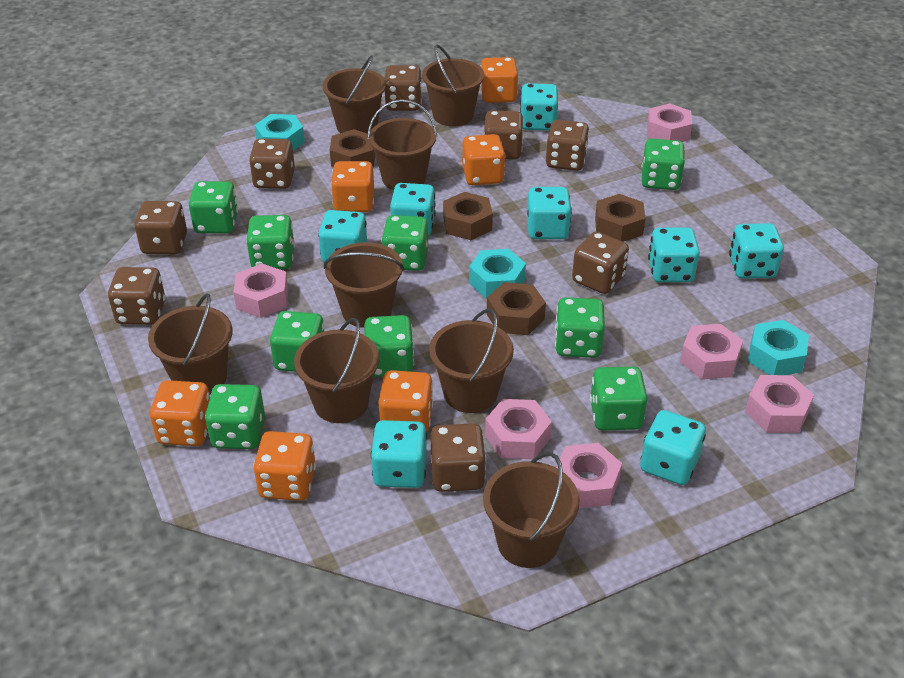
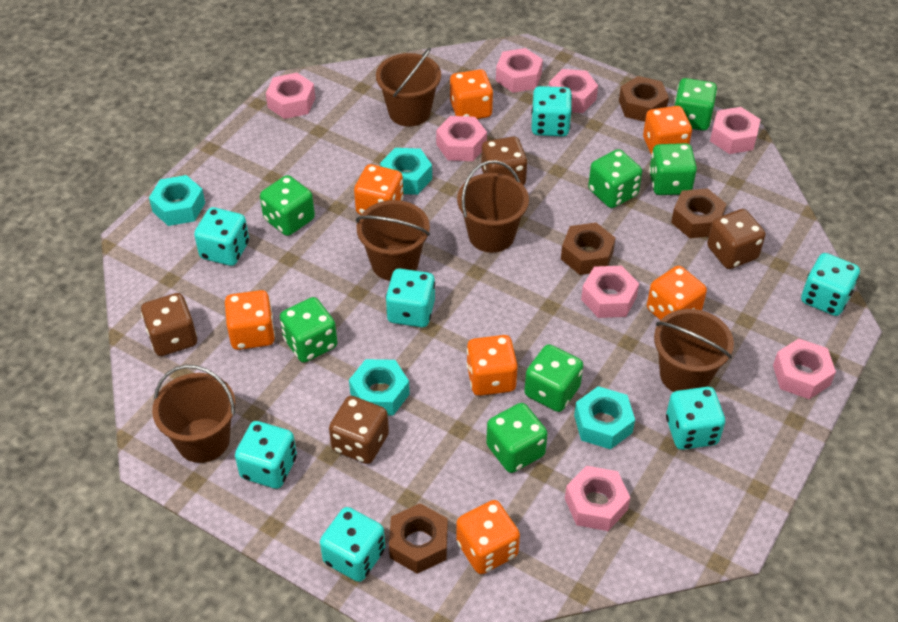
brown bucket: [148,293,233,395] [294,318,380,423] [323,55,386,134] [324,242,404,328] [368,99,437,190] [422,45,484,127] [429,308,514,413] [483,452,580,568] = 8 -> [152,365,235,463] [356,200,430,281] [376,47,441,127] [457,160,529,253] [654,309,734,392] = 5
brown dice: [108,267,165,325] [134,201,187,254] [249,139,295,189] [385,65,422,111] [431,423,486,492] [484,110,524,159] [546,120,589,171] [572,231,629,294] = 8 -> [141,293,197,356] [329,396,389,464] [481,136,528,186] [707,209,765,269] = 4
green dice: [189,181,238,234] [205,384,265,449] [246,215,295,269] [270,311,324,372] [364,315,414,377] [382,215,428,271] [555,297,605,358] [590,366,648,430] [641,139,685,190] = 9 -> [260,175,315,236] [280,297,337,363] [486,403,548,473] [524,344,583,412] [588,149,642,208] [649,143,697,195] [675,78,717,131] = 7
orange dice: [150,380,210,446] [253,431,316,501] [331,161,374,212] [379,370,433,432] [462,134,505,185] [480,57,518,103] = 6 -> [225,290,275,350] [354,164,403,215] [450,69,493,119] [456,500,520,574] [466,335,518,396] [643,106,692,155] [647,266,707,320] = 7
pink nut: [233,264,288,318] [485,399,552,459] [556,443,622,508] [647,103,692,142] [680,324,743,380] [745,375,814,433] = 6 -> [266,73,315,119] [436,116,487,161] [496,48,543,93] [549,69,598,113] [565,466,630,531] [581,266,639,318] [710,107,761,154] [773,339,836,399] = 8
turquoise dice: [318,210,367,262] [371,420,427,488] [390,183,436,236] [520,83,558,131] [527,187,572,239] [640,410,706,485] [648,227,700,283] [729,223,784,279] = 8 -> [194,207,249,266] [235,421,297,489] [320,507,385,582] [386,269,435,327] [531,86,572,137] [666,387,725,450] [801,253,860,316] = 7
turquoise nut: [255,114,305,151] [469,249,526,299] [748,320,809,375] = 3 -> [149,175,205,226] [349,359,410,416] [380,148,432,195] [574,386,635,449] = 4

